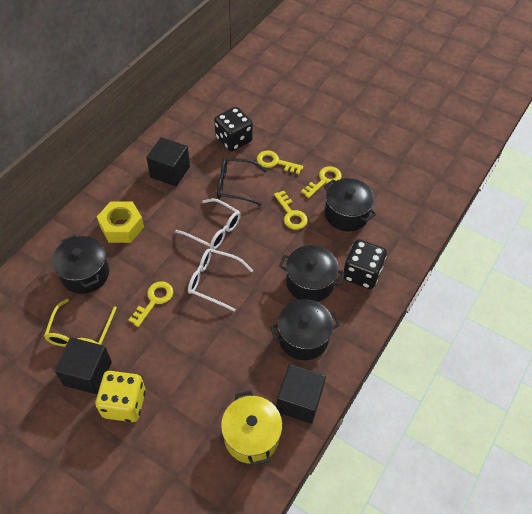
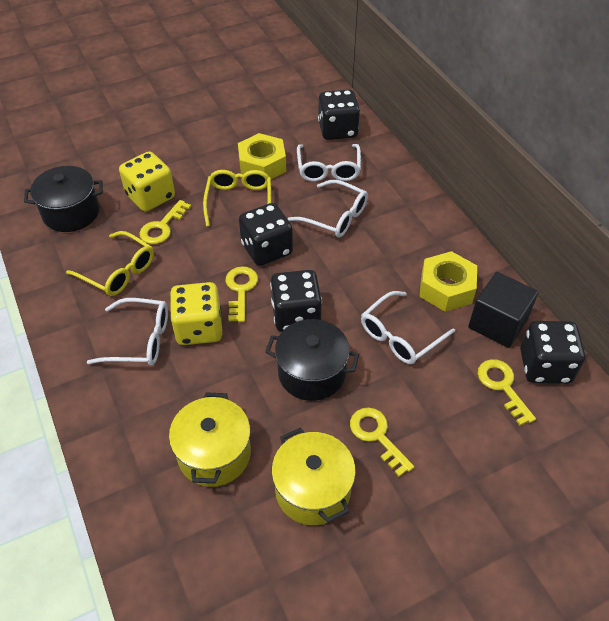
black cube: [54,337,112,394] [146,137,190,186] [276,364,326,424] = 3 -> [468,272,539,348] = 1
black dice: [214,107,253,151] [343,239,387,289] = 2 -> [239,203,293,266] [270,270,322,332] [318,89,360,140] [520,321,585,384] = 4
black glasses: [217,158,267,206] = 1 -> none = 0
black pot: [52,235,109,294] [270,299,340,360] [279,245,345,302] [324,178,376,231] = 4 -> [24,166,103,232] [265,319,359,401] = 2
white glasses: [175,198,241,250] [188,249,253,311] = 2 -> [87,298,168,366] [288,180,368,238] [297,144,361,182] [361,291,455,364] = 4
yellow dice: [95,371,146,422] = 1 -> [119,151,175,212] [170,282,222,345] = 2
yellow glasses: [44,299,117,347] = 1 -> [66,231,154,296] [203,170,271,226] = 2
yellow nut: [97,201,144,243] = 1 -> [238,133,286,179] [419,251,477,312] = 2
yellow pot: [221,390,282,466] = 1 -> [169,393,251,487] [271,428,356,525] = 2

